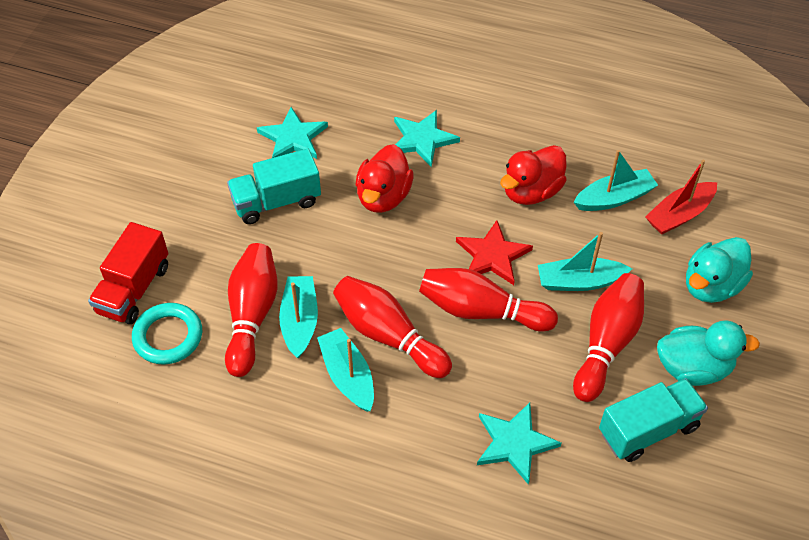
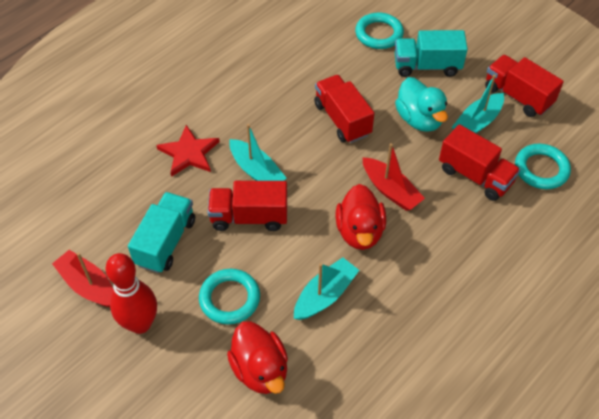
red boat: [645,160,717,234] = 1 -> [52,250,113,307] [362,143,425,211] = 2
red bowling pin: [225,243,278,377] [333,276,452,378] [419,268,558,331] [573,273,644,402] = 4 -> [105,253,157,334] = 1
red truck: [88,222,168,324] = 1 -> [208,181,287,231] [314,75,374,143] [439,124,520,201] [485,55,564,117] = 4
turquoise boat: [279,276,318,358] [317,328,374,412] [538,232,632,291] [574,150,658,211] = 4 -> [229,124,287,181] [294,257,359,320] [452,75,504,133] = 3
turquoise duck: [657,320,760,386] [686,237,753,303] = 2 -> [395,77,448,132] = 1
turquoise ring: [132,303,202,365] = 1 -> [199,269,260,325] [355,13,404,49] [515,144,571,189] = 3
turquoise star: [257,107,328,159] [394,110,460,167] [477,402,562,485] = 3 -> none = 0

